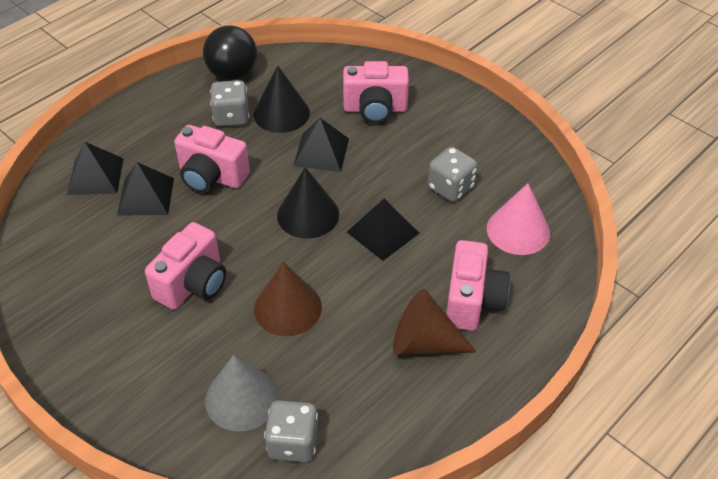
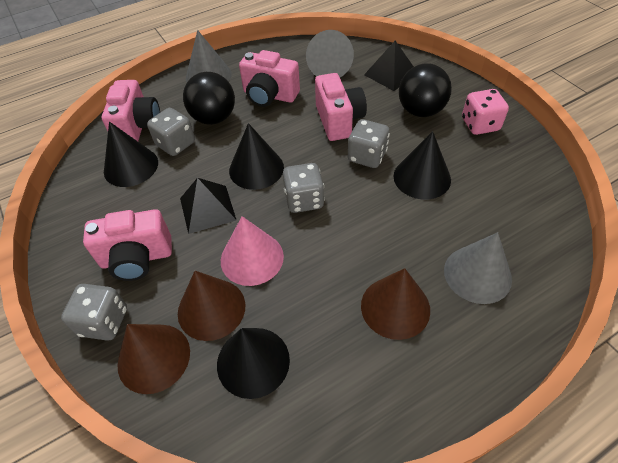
black ball: [203,25,257,80] = 1 -> [183,72,235,125] [399,64,452,117] = 2
black cone: [254,65,310,133] [277,167,339,239] = 2 -> [104,122,158,187] [217,328,290,399] [229,123,284,190] [394,131,451,200] = 4
black pyramid: [67,142,124,195] [117,162,174,216] [293,118,349,172] [347,199,419,261] = 4 -> [180,178,236,234] [364,41,414,91] = 2
brown cone: [254,262,322,336] [393,289,476,355] = 2 -> [117,324,190,394] [178,271,245,341] [361,268,430,340] = 3
grey cone: [205,355,279,432] = 1 -> [186,30,232,82] [306,30,354,77] [444,232,512,304] = 3
grey dice: [210,80,249,127] [264,400,318,463] [428,147,477,202] = 3 -> [61,284,127,341] [147,108,195,156] [283,163,324,213] [348,119,390,168] = 4
pink dice: none = 0 -> [462,89,509,135] = 1

